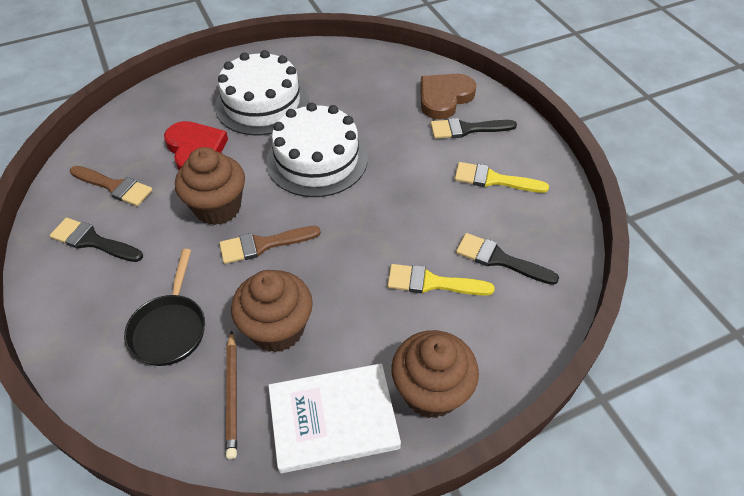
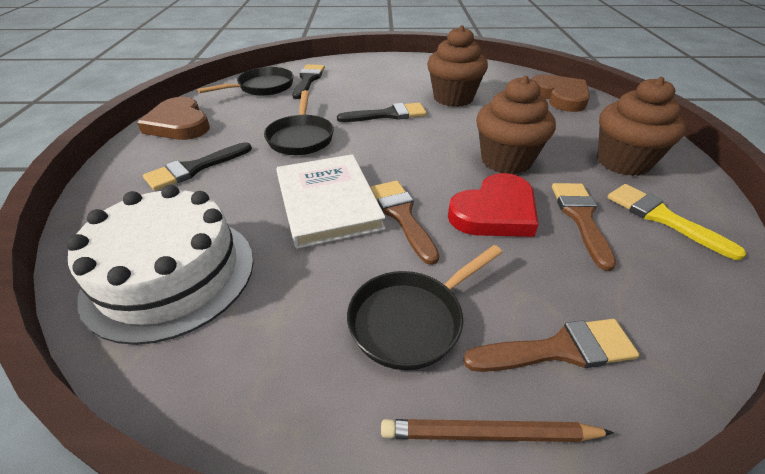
black pan: [124,249,205,366] = 1 -> [197,67,294,96] [264,90,334,155] [347,245,503,370] = 3
brown brush: [70,166,153,206] [219,226,321,264] = 2 -> [370,181,439,265] [463,319,639,372] [552,183,616,271] = 3
brown heart: [420,74,476,119] = 1 -> [137,97,210,140] [531,74,590,112] = 2
white cake: [215,50,309,135] [266,102,368,197] = 2 -> [66,185,254,345] = 1
yellow brush: [388,264,495,296] [455,162,549,193] = 2 -> [607,184,747,260] = 1

